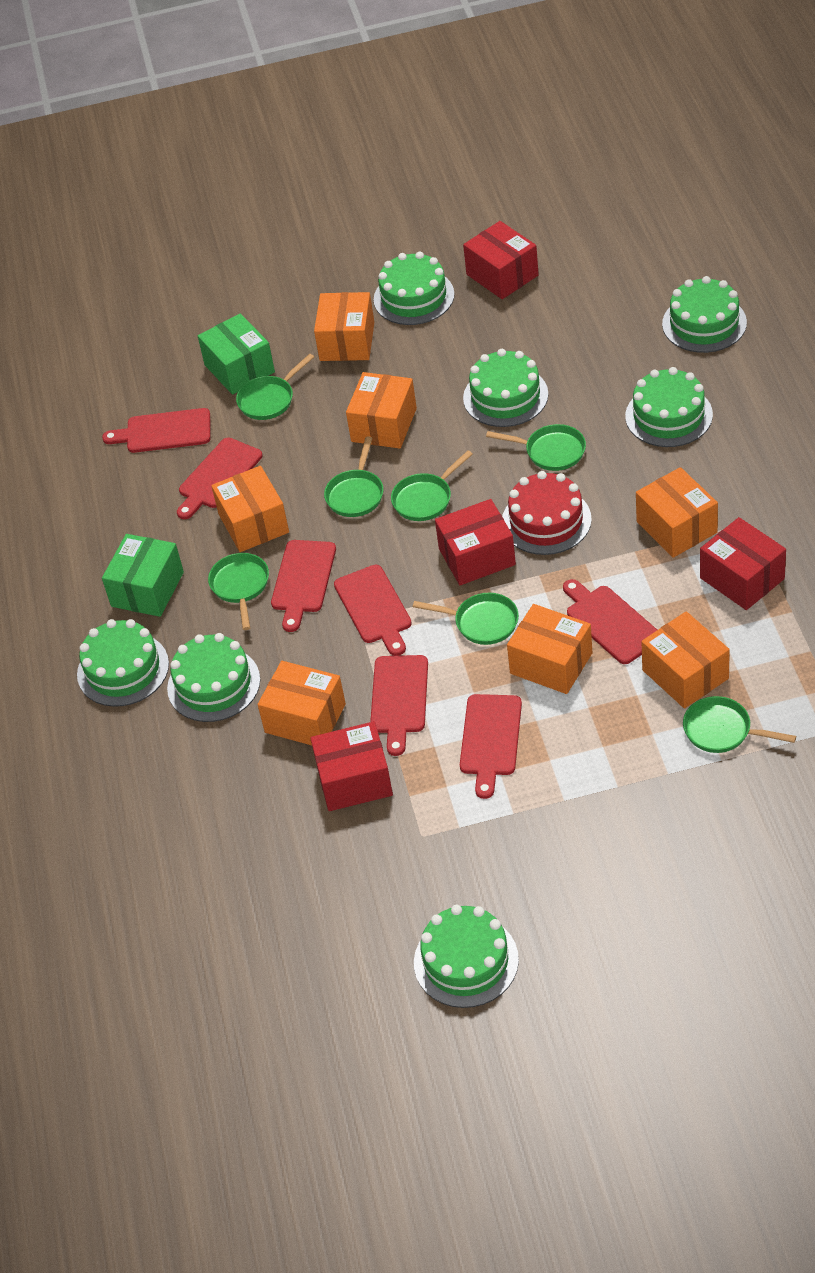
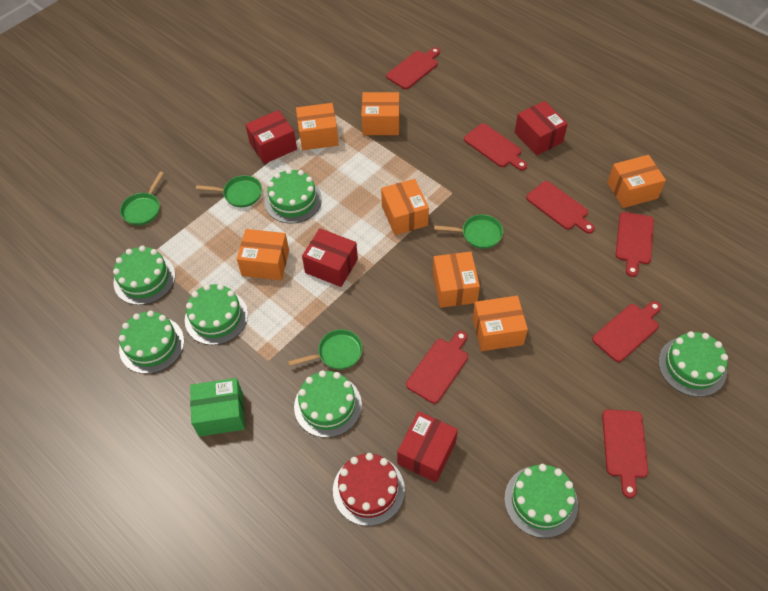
green box: [102,534,184,617] [198,313,275,395] = 2 -> [190,378,245,437] = 1
green pan: [208,553,269,630] [236,354,314,420] [324,436,383,517] [391,450,473,521] [413,593,519,645] [486,424,586,471] [683,696,796,753] = 7 -> [120,171,164,225] [196,175,262,207] [288,329,363,370] [434,214,503,249] = 4

